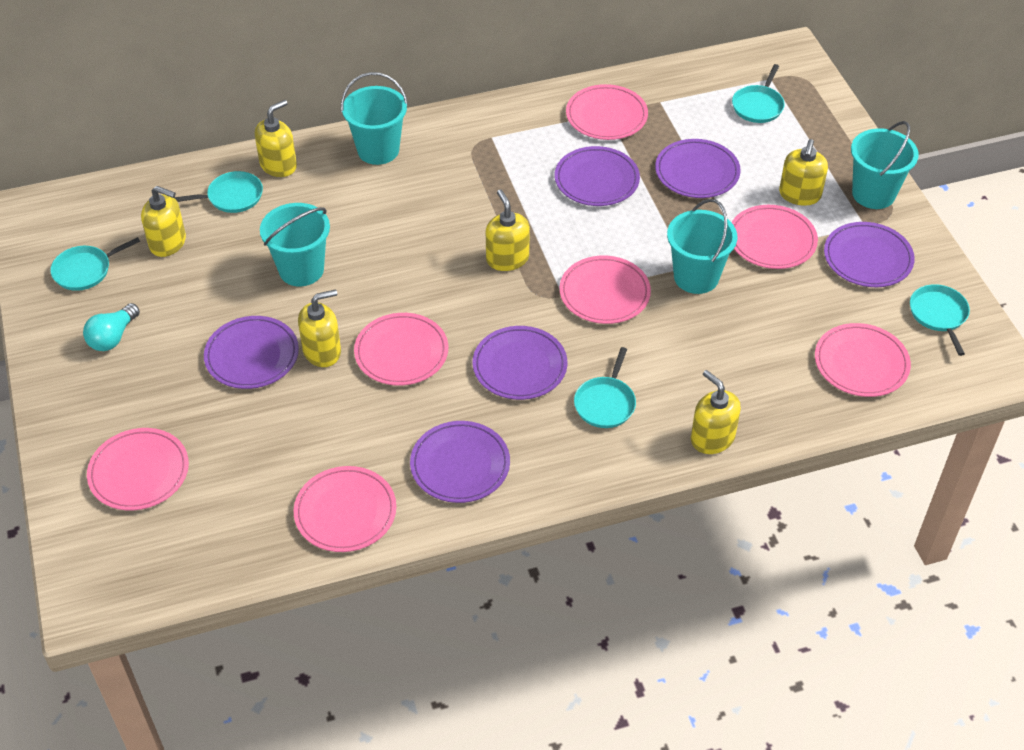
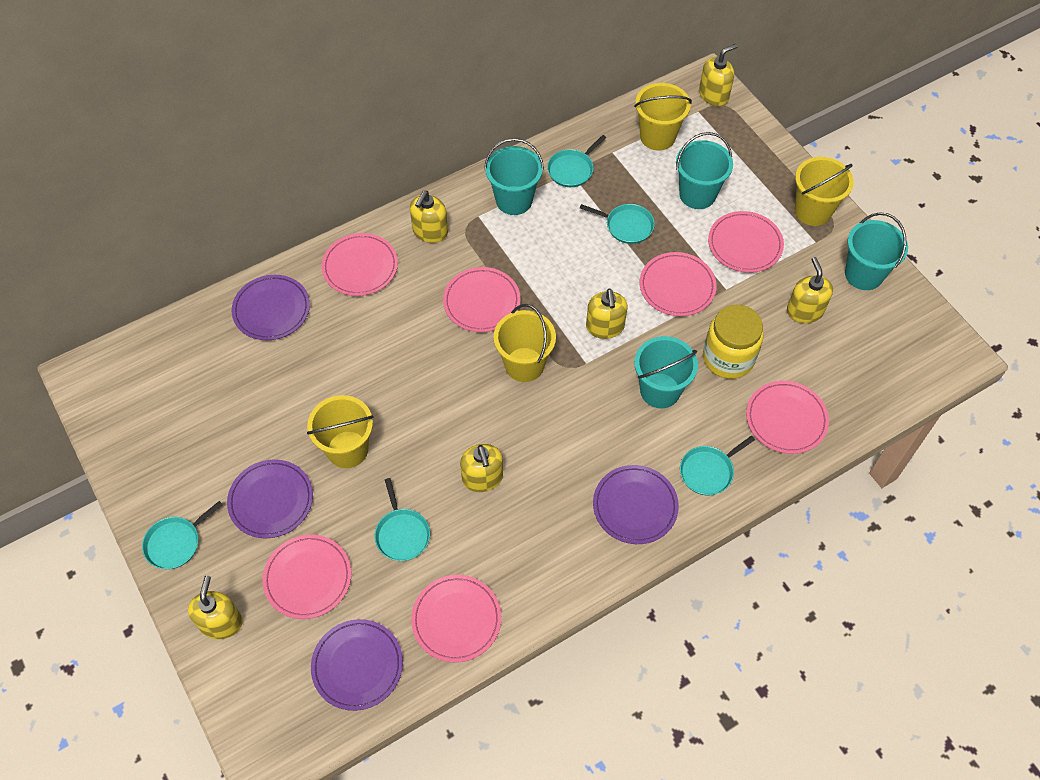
purple plate: [204,316,299,389] [410,421,510,503] [473,326,567,400] [555,146,640,206] [655,139,741,198] [824,222,915,287] = 6 -> [227,459,313,538] [232,275,310,340] [311,619,403,711] [593,465,679,544] = 4
turquoise light bulb: [83,303,140,351] = 1 -> none = 0
yellow bucket: none = 0 -> [307,395,374,468] [494,304,556,382] [634,83,692,150] [795,157,854,226] = 4
yellow jar: none = 0 -> [703,305,764,379] = 1

